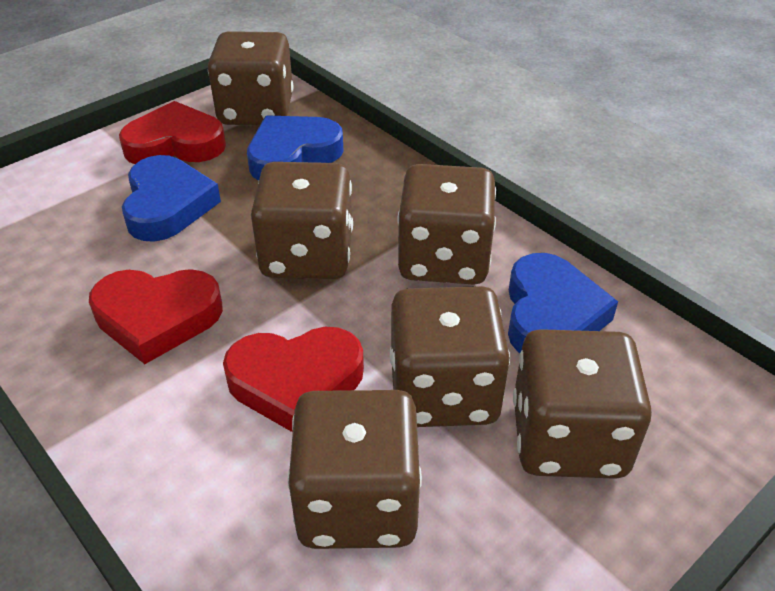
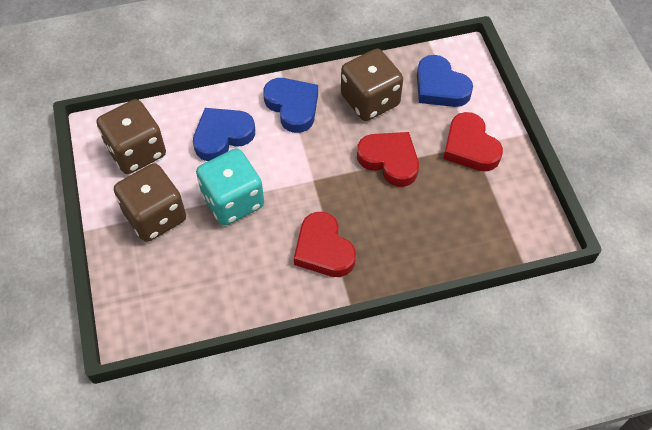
brown dice: [208,31,293,125] [251,162,353,279] [287,390,422,549] [390,286,510,427] [397,164,496,285] [513,329,652,479] = 6 -> [97,99,166,174] [114,163,186,242] [341,49,403,121] = 3
turquoise dice: none = 0 -> [196,148,264,226] = 1

